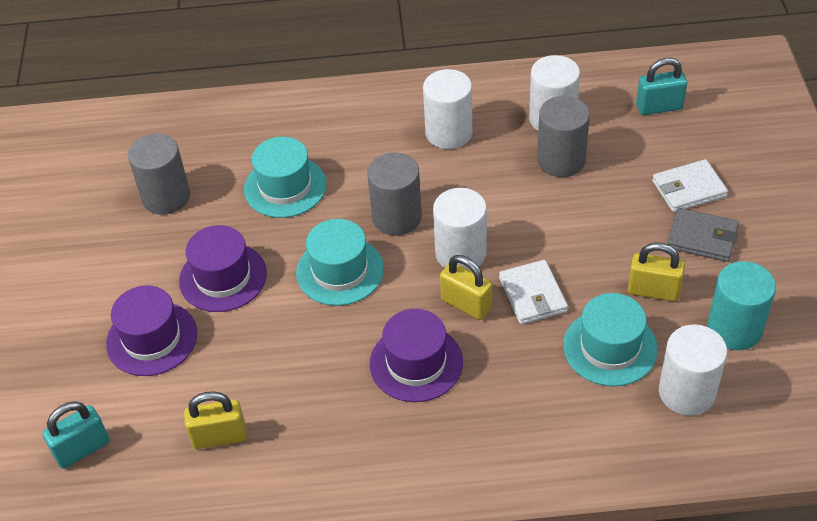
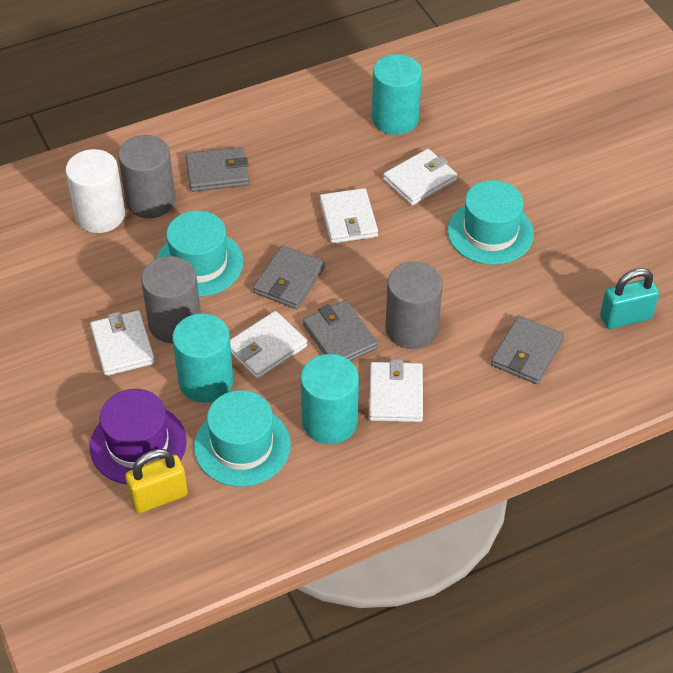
grey wallet: [668,208,739,262] = 1 -> [186,147,249,192] [253,245,325,309] [303,300,378,361] [491,316,564,384] = 4
purple hat: [106,286,197,376] [179,225,267,312] [370,309,463,402] = 3 -> [90,389,187,484] = 1
turquoise cylinder: [707,261,776,350] = 1 -> [173,313,233,403] [301,354,359,444] [372,54,422,135] = 3
turquoise padlock: [42,401,109,469] [636,58,687,115] = 2 -> [600,268,659,329] = 1
white cylinder: [423,69,472,149] [433,188,487,271] [529,55,580,131] [659,324,727,416] = 4 -> [66,149,125,233] = 1
white wallet: [499,260,568,324] [652,159,728,212] = 2 -> [90,311,155,376] [230,311,307,379] [320,188,378,244] [369,359,423,422] [383,149,457,206] = 5
yellow padlock: [184,391,247,449] [440,255,492,320] [628,242,685,301] = 3 -> [125,449,188,513] = 1

